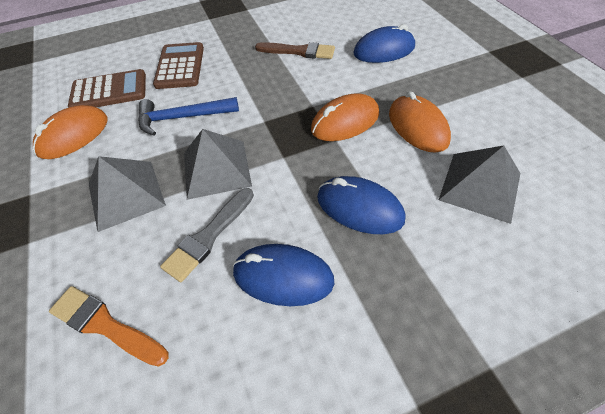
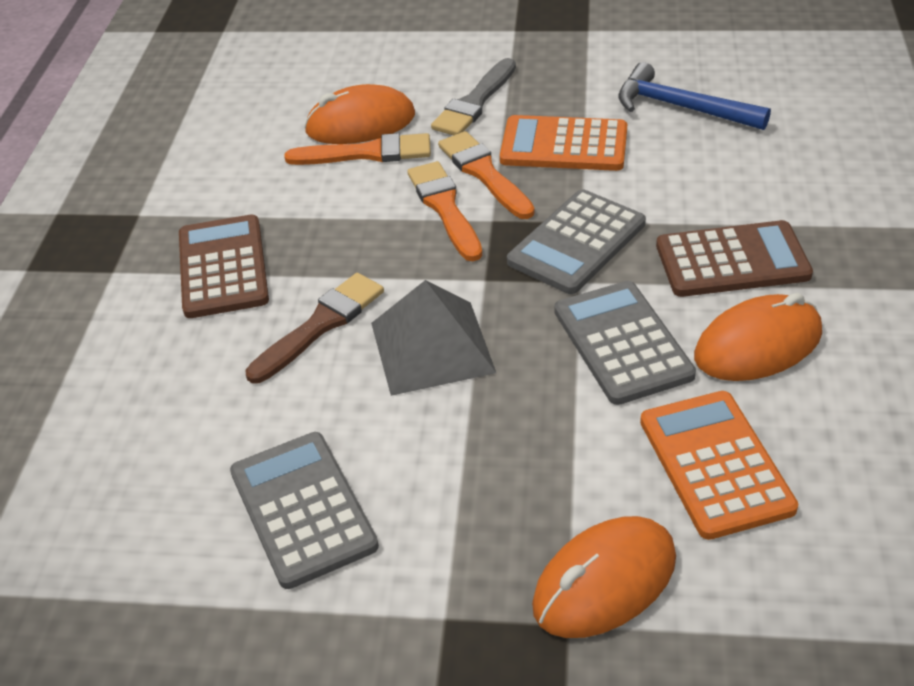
blue mouse: [233,244,334,306] [317,176,405,234] [353,24,415,63] = 3 -> none = 0
grey calculator: none = 0 -> [230,432,379,589] [507,189,646,294] [554,281,696,405] = 3
grey pyramid: [89,156,166,232] [184,129,252,200] [439,146,520,224] = 3 -> [371,280,496,396] = 1
orange brush: [49,286,168,367] = 1 -> [284,133,431,165] [407,161,482,261] [438,131,535,219] = 3
orange calculator: none = 0 -> [500,115,627,171] [640,391,798,540] = 2

